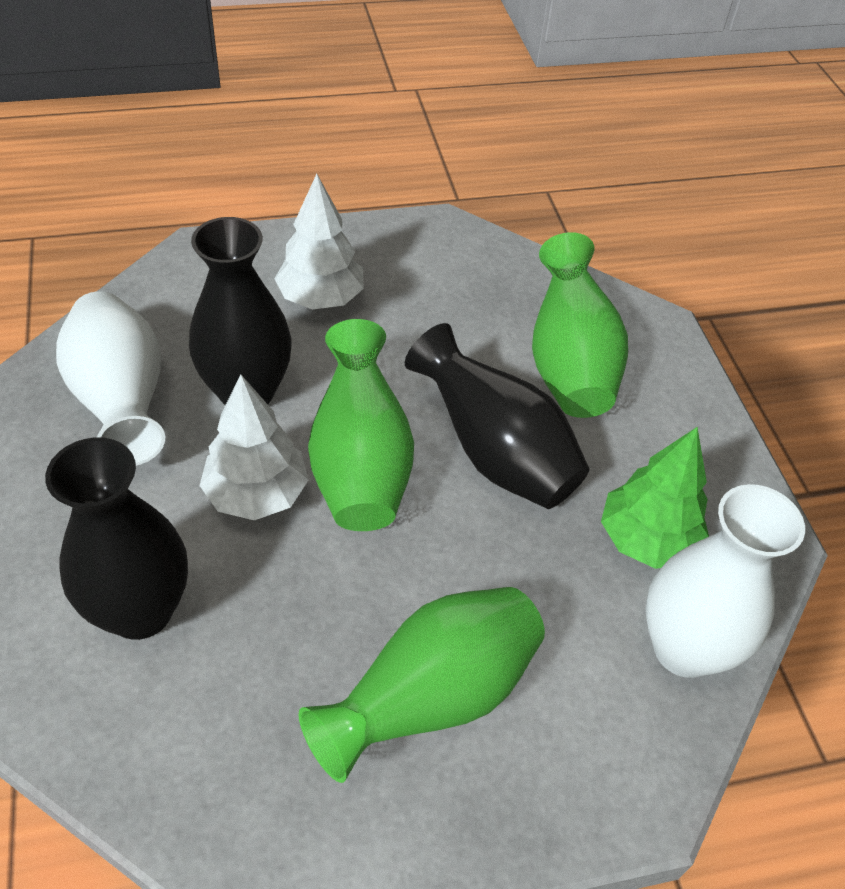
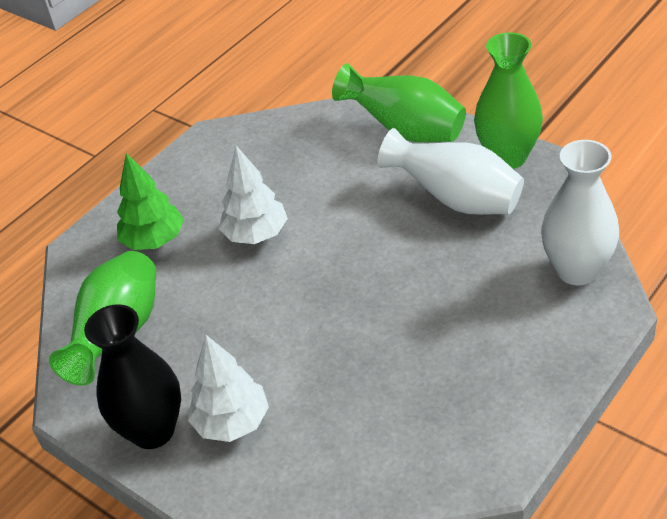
black vase: [45,437,188,640] [189,217,292,405] [405,323,590,509] = 3 -> [84,304,181,449] = 1

